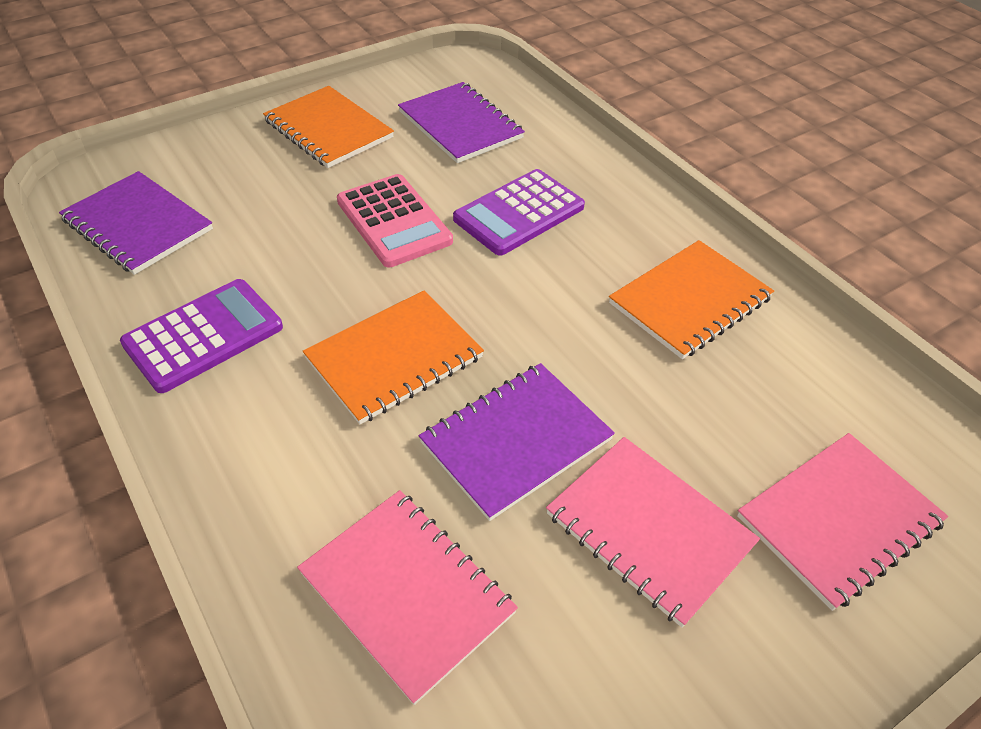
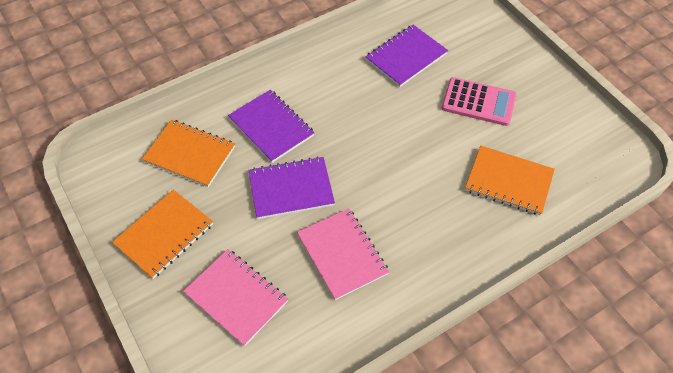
pink notebook: [297,490,518,705] [546,437,760,628] [737,433,948,611] = 3 -> [183,249,288,346] [297,208,389,300] = 2
purple calculator: [120,279,283,393] [453,169,585,256] = 2 -> none = 0

